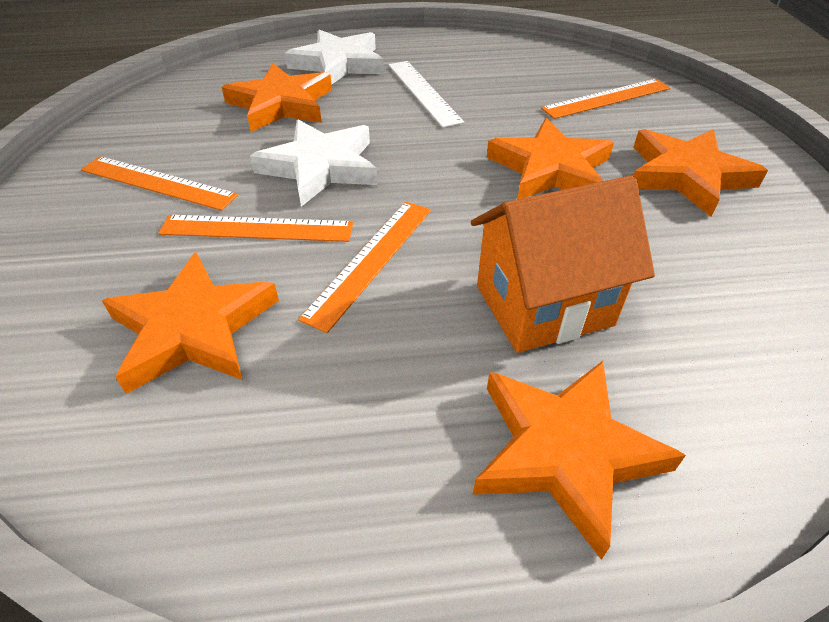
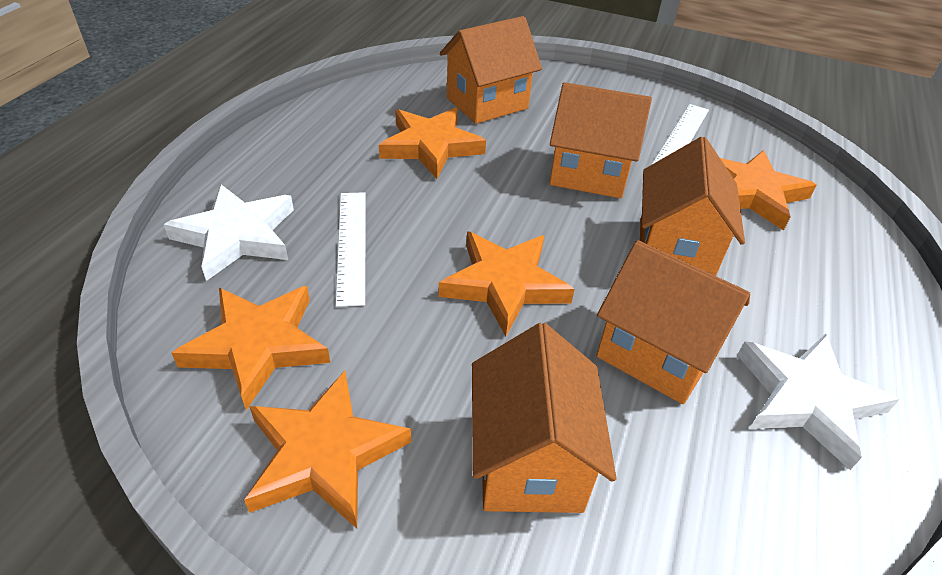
orange house: [471,176,655,353] = 1 -> [440,16,542,124] [472,323,616,513] [550,82,652,198] [597,240,750,404] [640,137,745,276] = 5
orange ruler: [81,156,238,211] [158,215,353,242] [298,201,431,333] [541,79,670,119] = 4 -> none = 0
white ruler: [389,61,464,128] = 1 -> [336,192,366,307] [652,104,709,164] = 2

